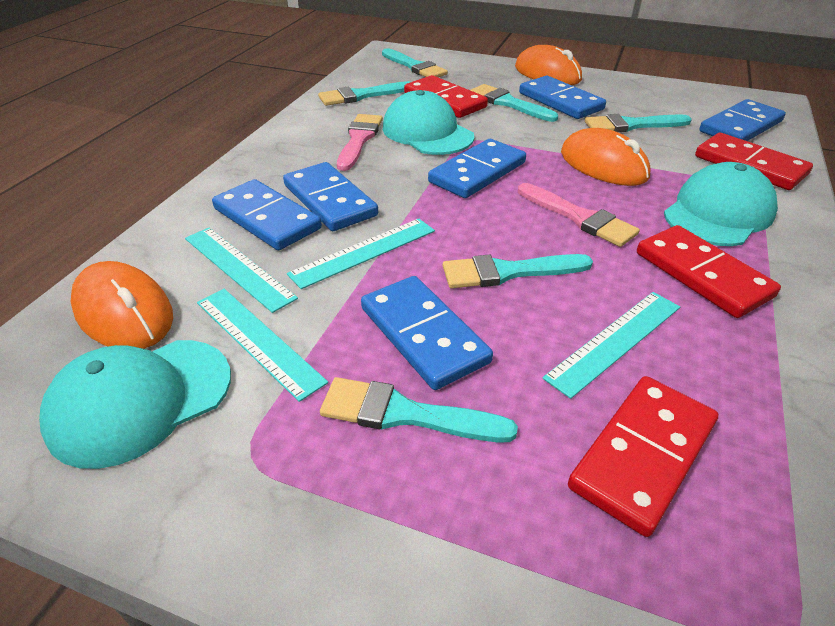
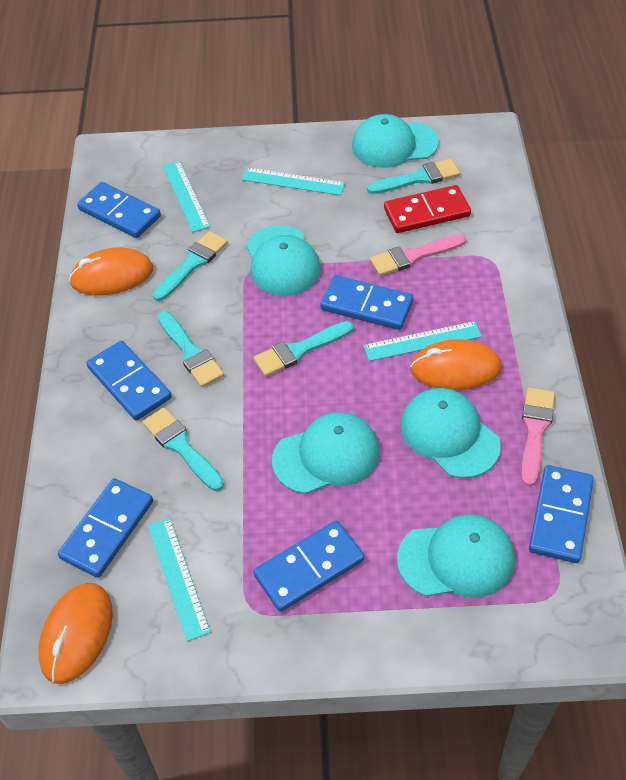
red domino: [404,75,488,118] [568,376,719,537] [637,225,781,318] [695,133,813,190] = 4 -> [384,185,471,233] = 1
turquoise brush: [318,81,410,106] [320,377,518,442] [382,48,448,77] [443,254,593,288] [470,84,558,122] [585,114,692,132] = 6 -> [142,407,224,491] [152,231,228,301] [158,311,224,387] [253,321,354,376] [367,159,460,194] = 5
turquoise cap: [39,340,231,469] [383,90,474,155] [664,162,778,246] = 3 -> [246,225,321,296] [272,412,379,494] [352,114,439,168] [397,514,515,597] [400,388,501,478] = 5

